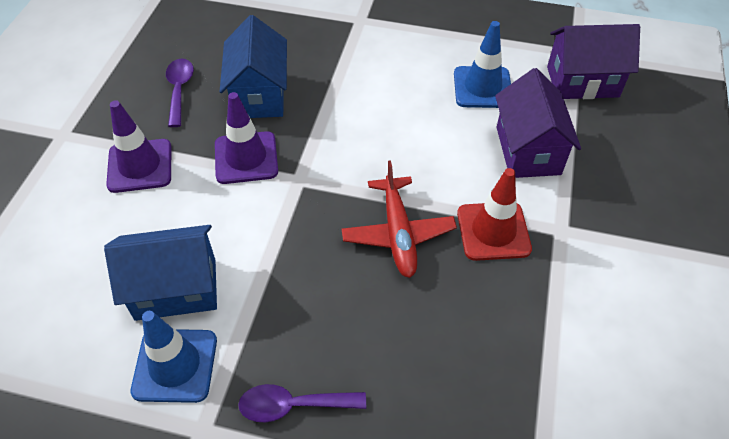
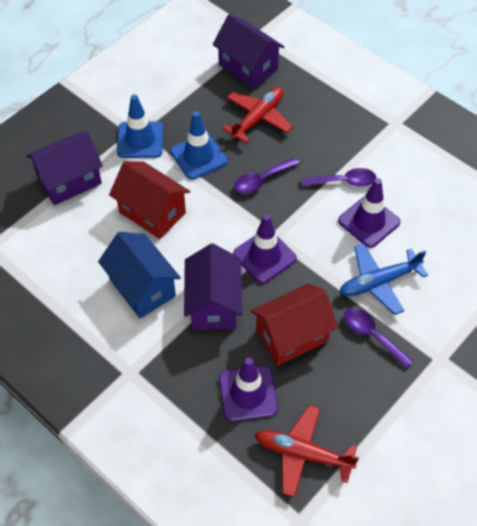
blue house: [104,225,217,321] [220,15,287,118] = 2 -> [98,232,181,318] = 1
blue plane: none = 0 -> [339,243,428,315] = 1
purple house: [495,68,581,178] [547,24,640,99] = 2 -> [26,131,103,205] [184,244,242,330] [213,14,284,89] = 3
purple spoon: [166,59,194,127] [238,384,366,422] = 2 -> [234,157,300,194] [301,168,376,187] [344,308,413,368] = 3
purple traffic cone: [106,100,171,193] [215,92,278,184] = 2 -> [219,357,278,422] [233,214,297,284] [338,178,400,248] = 3
red house: none = 0 -> [109,161,190,239] [251,283,338,366] = 2
red plane: [341,160,457,278] = 1 -> [222,87,293,143] [255,405,359,497] = 2
red traffic cone: [457,168,532,261] = 1 -> none = 0

